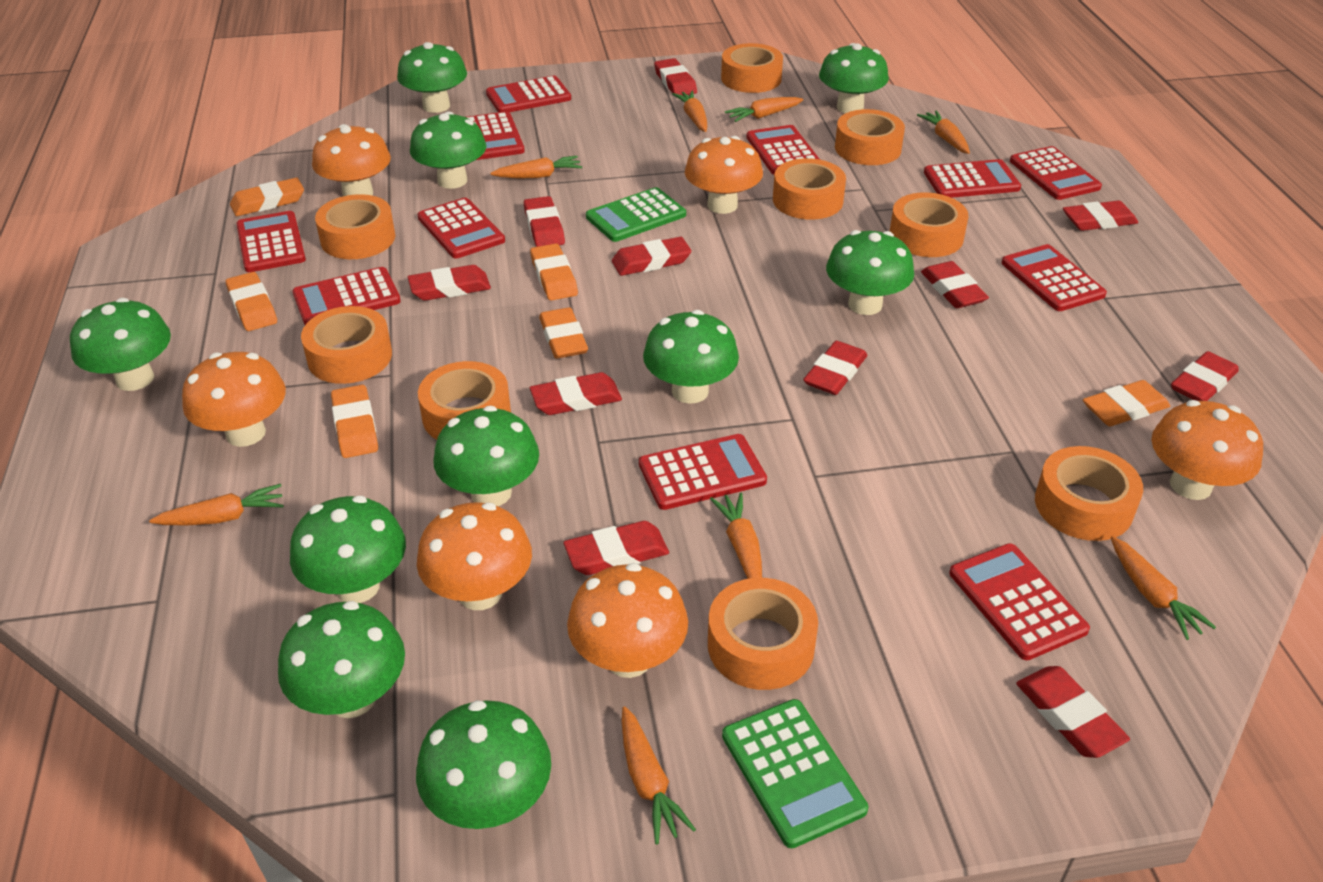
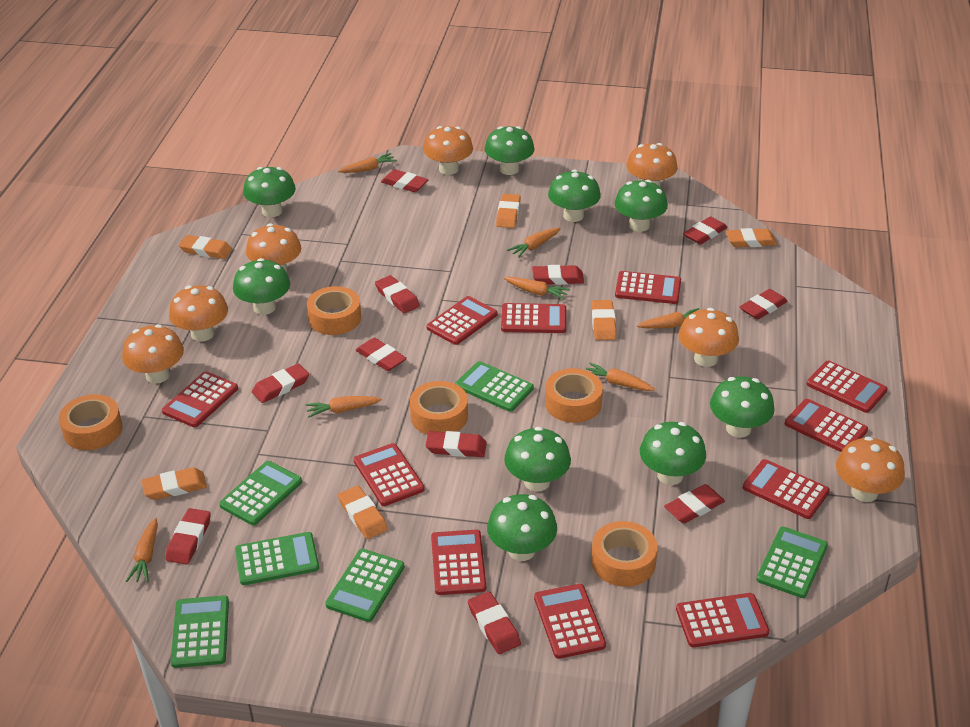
green calculator: [586,187,686,242] [722,699,868,848] = 2 -> [171,595,229,668] [219,461,302,525] [235,532,319,585] [325,549,404,622] [455,361,534,412] [756,527,828,598] = 6
green mushroom: [70,298,171,391] [278,601,405,718] [290,496,406,603] [397,42,467,113] [410,111,486,189] [416,700,551,829] [433,406,539,506] [643,310,739,404] [819,43,889,113] [826,230,914,315] = 10 -> [233,258,290,315] [243,167,296,217] [485,126,535,175] [487,494,557,561] [504,427,571,492] [548,169,601,222] [614,180,668,232] [640,422,706,485] [710,376,775,438] = 9
orange carrot: [149,484,284,525] [490,156,582,178] [622,706,696,844] [672,90,707,132] [710,492,762,579] [725,97,803,122] [917,111,970,154] [1111,536,1216,640] = 8 -> [126,518,158,582] [305,396,382,418] [338,153,397,173] [504,277,570,300] [507,228,561,258] [586,363,655,391] [637,308,699,329] = 7
orange mushroom: [182,352,286,447] [312,124,391,196] [417,502,532,610] [567,563,688,678] [685,136,763,214] [1151,400,1263,500] = 6 -> [122,324,184,384] [169,285,228,342] [246,223,301,273] [423,126,473,175] [627,143,678,186] [678,308,739,367] [836,437,905,502] = 7
orange tape: [301,306,392,384] [315,194,395,259] [418,361,511,440] [708,578,818,690] [721,43,783,93] [773,158,846,220] [835,109,905,165] [890,192,968,257] [1035,446,1143,541] = 9 -> [59,394,123,450] [307,286,361,335] [410,381,468,435] [545,368,603,423] [591,521,658,587] = 5

